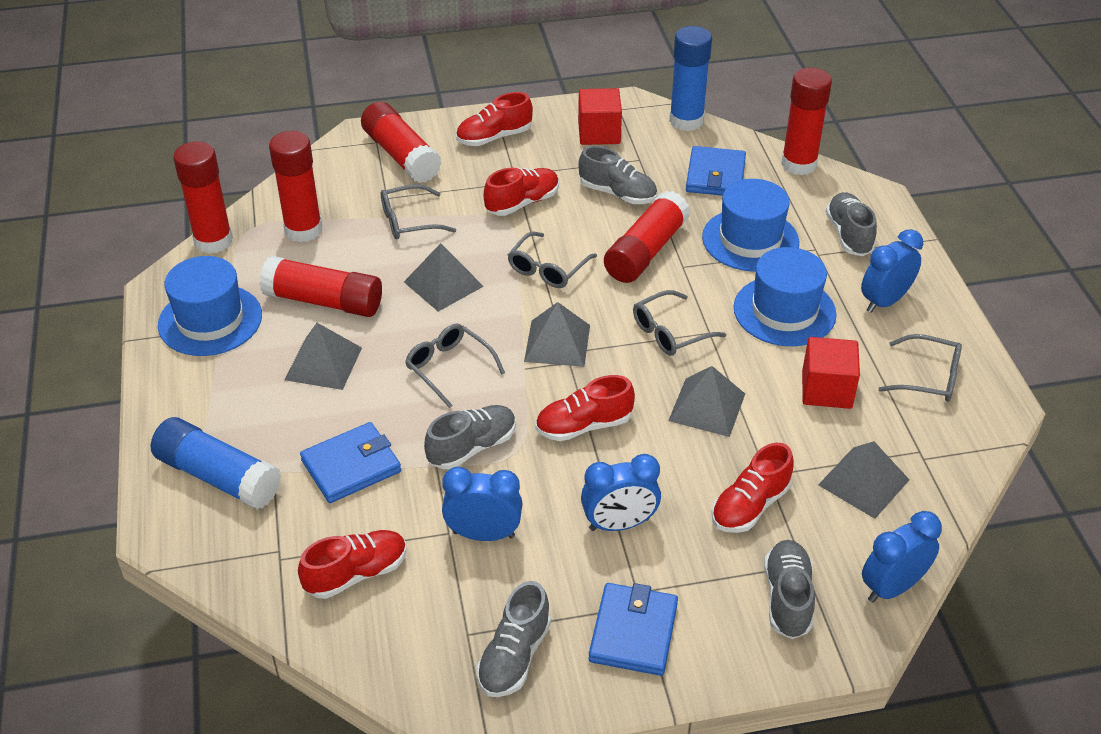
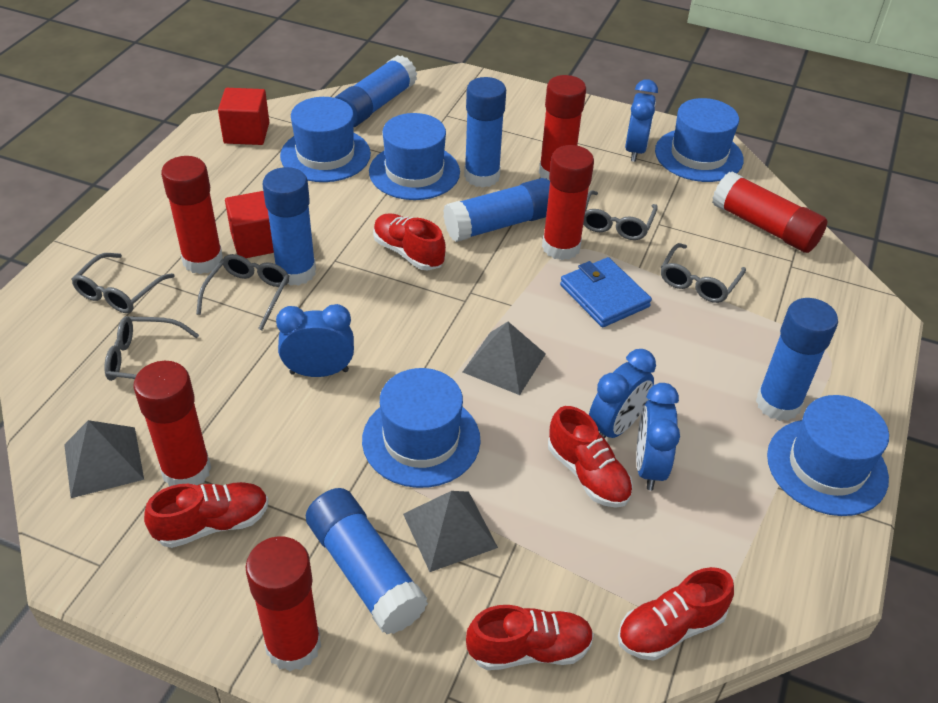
blue glue stick: [151,417,281,510] [669,26,712,131] = 2 -> [263,167,316,286] [306,488,428,634] [335,55,417,127] [443,178,550,242] [464,77,506,188] [756,298,838,421] = 6
blue hat: [158,256,262,356] [702,179,800,272] [734,247,837,346] = 3 -> [280,97,371,182] [362,368,481,488] [369,113,460,200] [655,98,744,182] [767,395,889,516] = 5
blue wallet: [300,422,401,503] [589,583,678,676] [686,146,746,196] = 3 -> [560,257,652,327] = 1
grey pyramid: [285,323,362,390] [404,243,484,311] [524,302,590,367] [668,366,745,437] [818,441,910,519] = 5 -> [64,420,144,498] [403,491,498,572] [463,322,546,395] = 3
grey shoe: [424,405,516,469] [476,581,551,697] [578,146,657,204] [764,540,815,639] [826,192,877,256] = 5 -> none = 0

